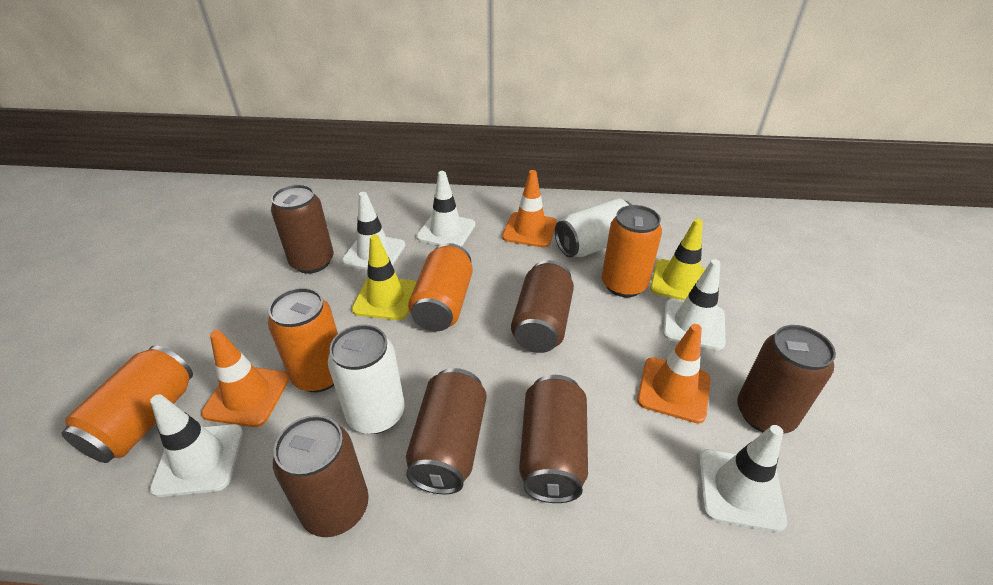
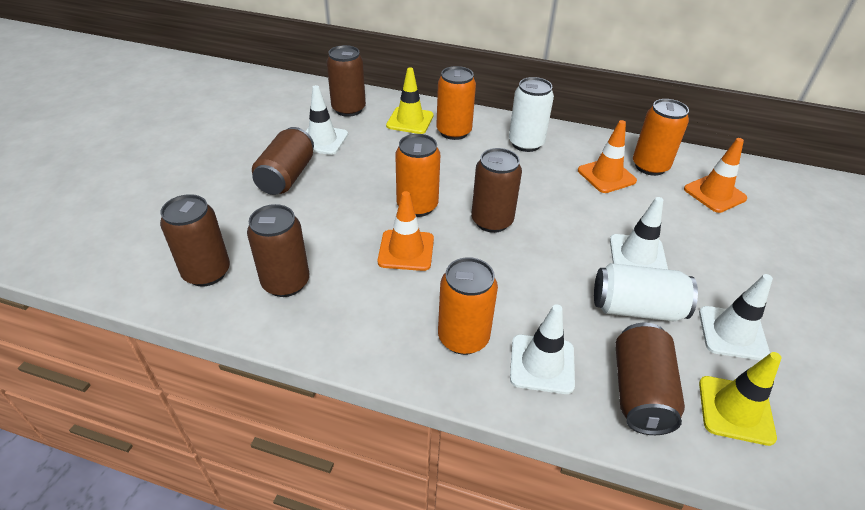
white traffic cone: [150,394,243,497] [342,192,405,270] [416,171,475,247] [663,259,726,350] [699,425,787,532] = 5 -> [306,85,348,155] [510,304,575,394] [610,197,668,269] [699,274,773,361] = 4

